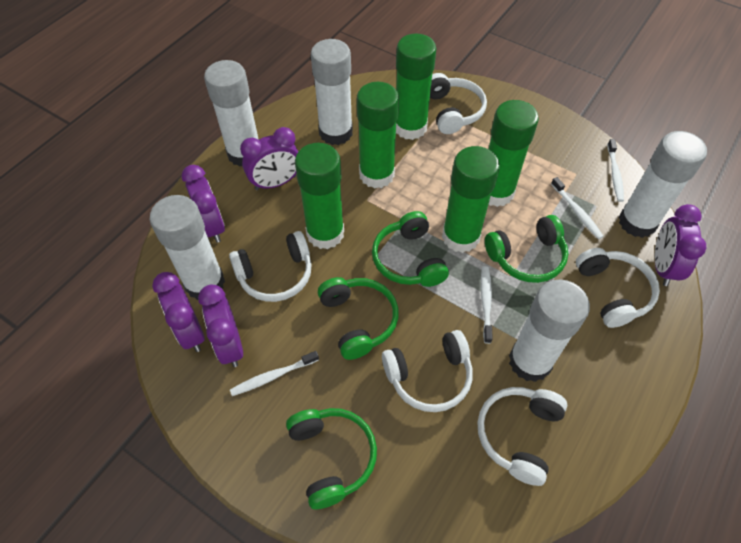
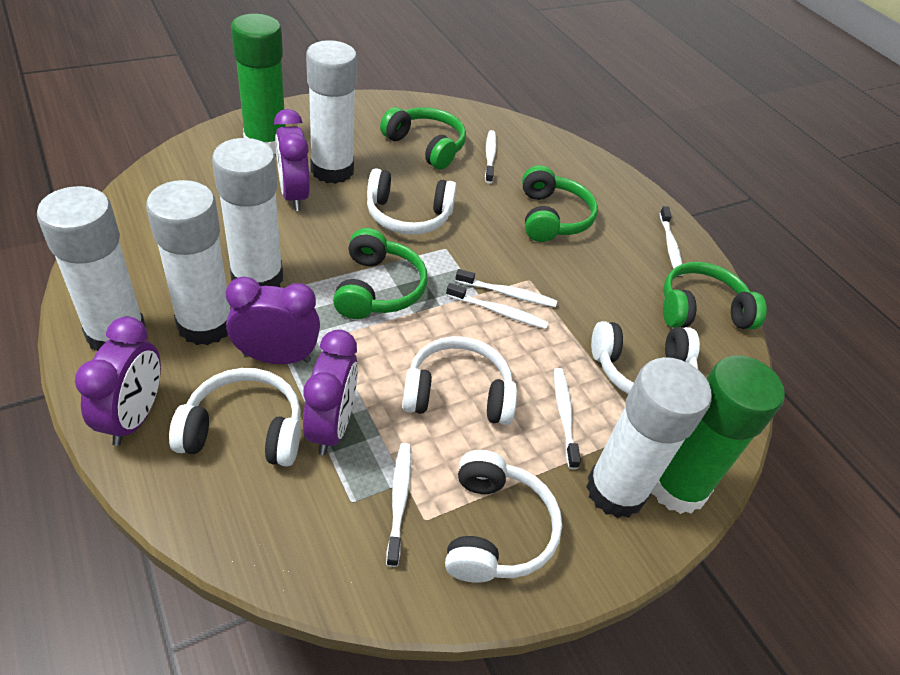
green glue stick: [295,143,344,249] [357,82,399,188] [396,34,437,140] [442,146,500,253] [489,100,539,207] = 5 -> [231,14,285,154] [651,355,785,514] = 2
purple clock: [152,272,205,352] [181,165,225,243] [198,285,243,367] [240,127,298,190] [655,204,706,286] = 5 -> [75,317,161,446] [226,276,320,364] [274,109,310,211] [303,330,358,455] = 4
white toothbrush: [230,351,319,396] [481,266,493,344] [551,177,604,239] [607,139,624,202] = 4 -> [386,443,411,567] [446,283,549,329] [455,269,557,307] [485,130,497,184] [554,368,581,469] [660,206,683,276] = 6

